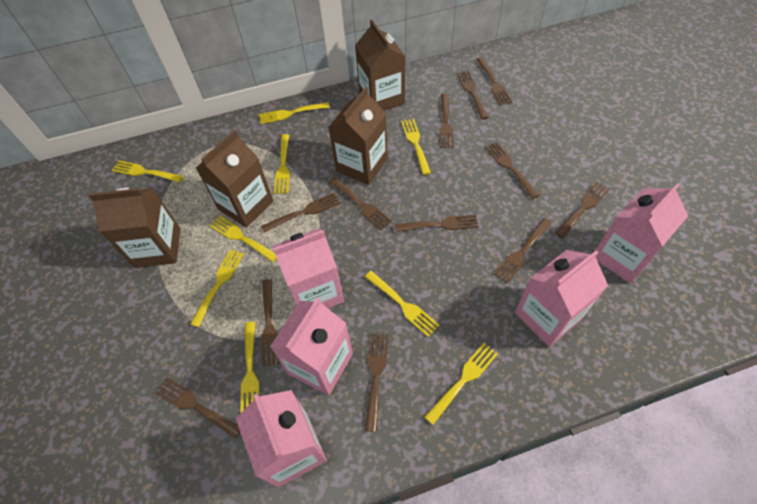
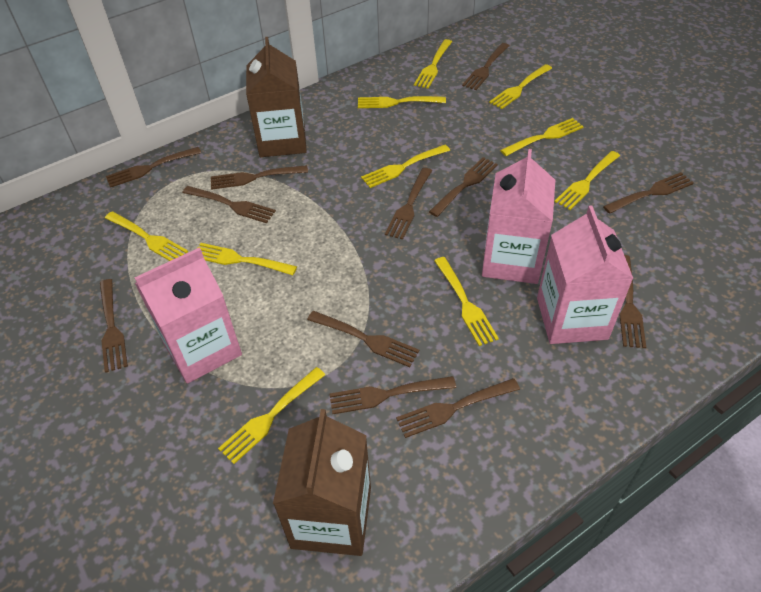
brown carton: [88,187,180,268] [196,130,273,228] [329,87,388,185] [355,20,406,111] = 4 -> [246,37,307,157] [273,409,371,556] = 2
pink carton: [236,390,327,487] [270,298,353,395] [273,228,344,308] [515,250,608,347] [594,183,688,284] = 5 -> [134,247,242,384] [482,149,555,284] [537,205,634,344] = 3
yellow fork: [112,160,183,183] [190,249,244,327] [210,216,277,262] [240,322,259,413] [259,102,330,124] [274,134,290,194] [365,271,440,337] [401,119,431,175] [425,343,498,425] = 9 -> [105,211,188,261] [198,243,297,275] [218,367,325,464] [358,96,446,108] [361,145,450,188] [414,39,452,89] [434,257,499,346] [489,64,552,109] [500,118,584,156] [554,151,620,210] = 10

